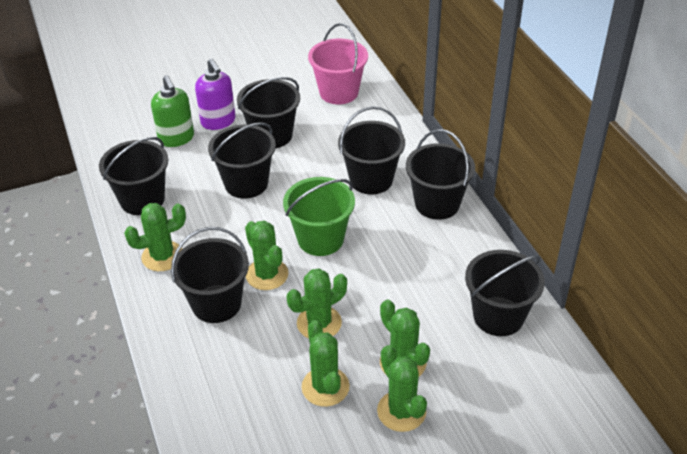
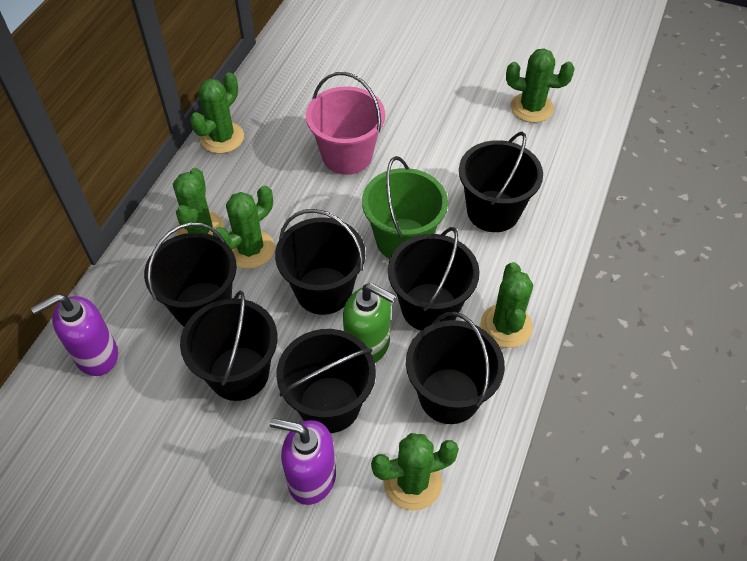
purple soap dispenser: [195,58,236,130] = 1 -> [31,294,118,376] [270,418,336,505] = 2

